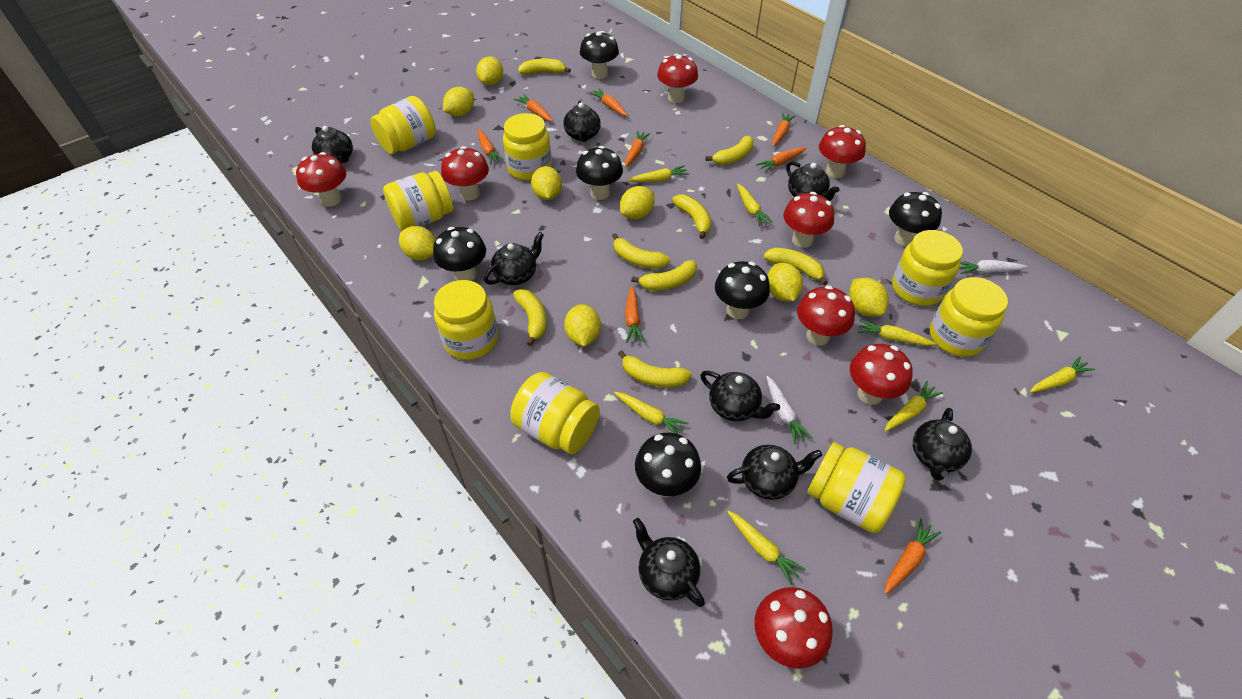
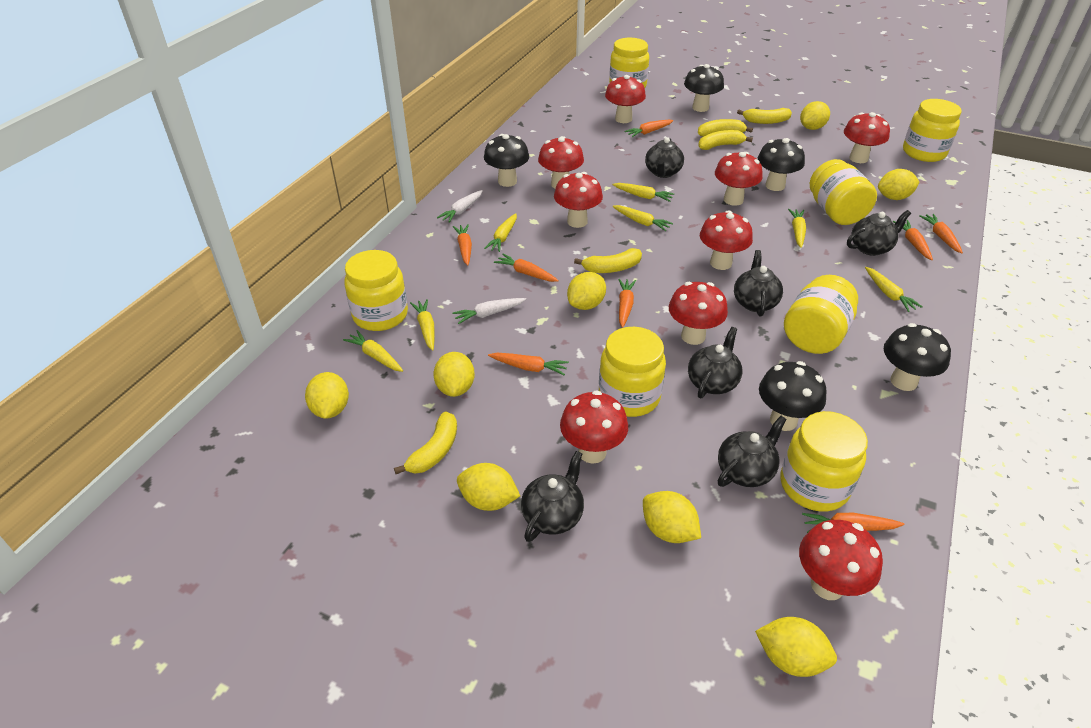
black mushroom: [433,227,486,281] [576,146,623,200] [580,31,619,79] [635,433,701,497] [715,261,770,319] [889,192,942,247] = 6 -> [484,134,529,187] [684,64,724,112] [758,138,805,191] [759,361,827,431] [884,323,951,391] = 5
black teapot: [312,126,353,164] [484,232,544,285] [563,101,601,142] [633,518,705,607] [700,371,780,421] [727,445,822,500] [786,161,840,201] [913,408,972,481] = 8 -> [521,451,584,542] [645,137,684,178] [688,327,742,398] [718,416,787,487] [734,250,783,317] [847,210,911,256] = 6
red mushroom: [296,152,346,207] [441,146,489,200] [657,54,698,103] [754,587,833,669] [783,192,834,248] [797,285,855,346] [819,125,866,178] [850,344,913,405] = 8 -> [538,136,584,189] [554,172,603,228] [560,391,628,464] [605,75,646,123] [669,282,728,345] [700,210,753,270] [715,152,763,206] [799,520,883,600] [844,112,890,163] = 9
yellow banana: [513,289,546,346] [518,59,571,75] [612,233,670,269] [618,350,692,388] [631,260,697,291] [672,195,711,239] [706,136,754,165] [764,248,828,285] = 8 -> [394,411,457,474] [574,248,642,273] [698,119,753,137] [698,130,753,150] [737,108,792,124] = 5
yellow jar: [370,96,436,154] [383,171,453,231] [434,280,498,360] [503,113,552,181] [510,372,600,454] [807,442,906,533] [892,230,963,306] [930,277,1008,357] = 8 -> [344,250,408,331] [599,327,666,417] [609,38,649,88] [780,411,868,512] [784,275,858,354] [810,159,877,225] [903,99,962,162] = 7

